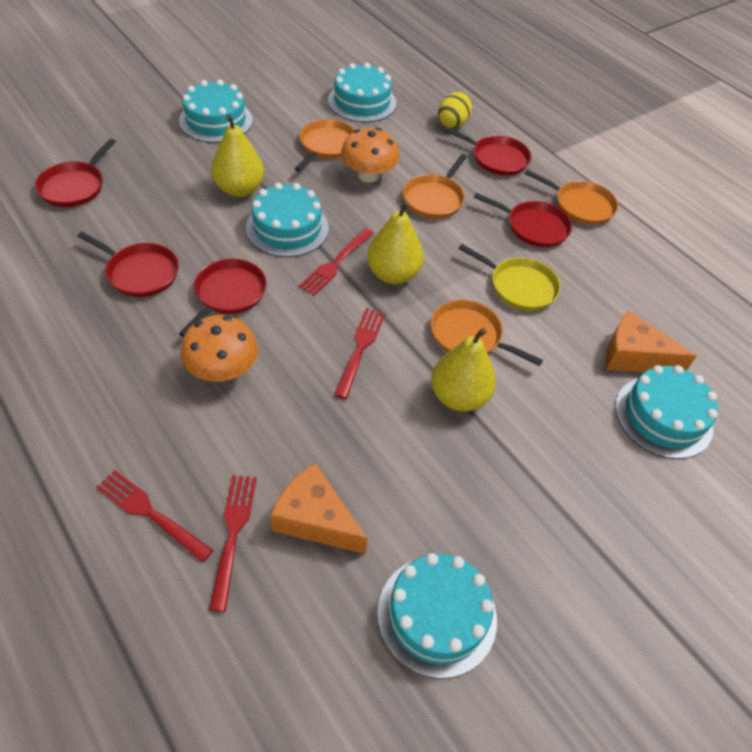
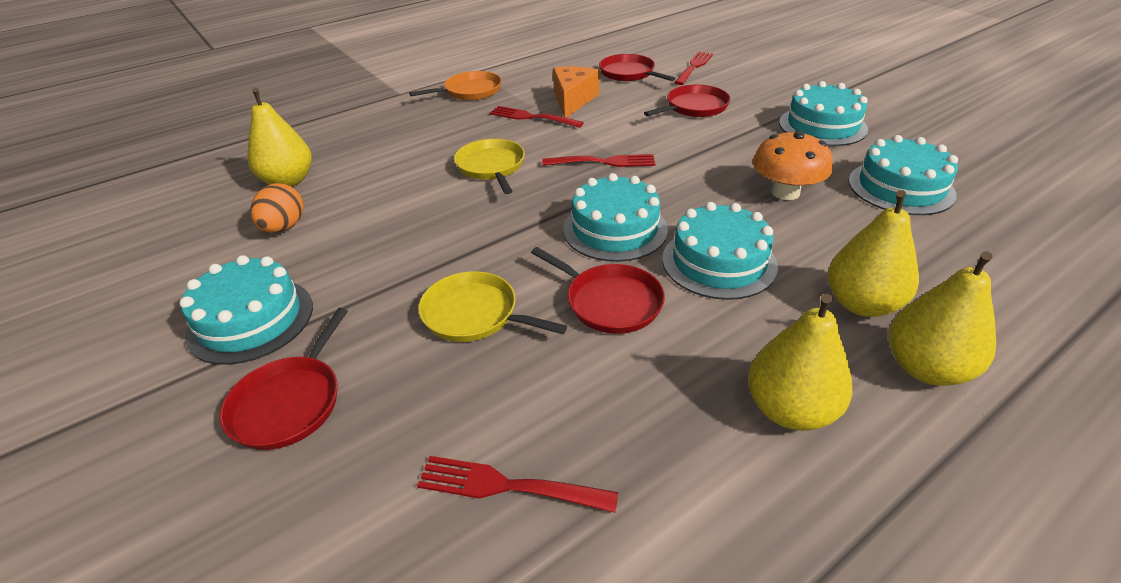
orange cheese: [271,463,368,554] [605,311,697,372] = 2 -> [553,66,599,118] = 1
orange egg: none = 0 -> [250,183,304,233] = 1
orange mushroom: [180,315,258,381] [341,128,399,183] = 2 -> [753,130,833,200] = 1
orange pan: [295,119,355,172] [403,154,467,219] [431,300,543,366] [525,169,618,225] = 4 -> [409,71,502,100] = 1
red pan: [35,139,116,207] [78,232,179,297] [179,259,267,337] [443,126,532,176] [474,193,572,247] = 5 -> [220,308,348,450] [531,247,665,334] [599,54,675,81] [644,85,731,117] = 4
yellow egg: [438,92,472,129] = 1 -> none = 0
yellow pan: [458,244,561,311] = 1 -> [418,271,567,342] [454,139,525,194] = 2
yellow pear: [211,114,264,197] [367,201,424,284] [431,328,496,411] = 3 -> [247,88,312,187] [748,294,853,431] [828,190,919,317] [889,251,996,386] = 4

